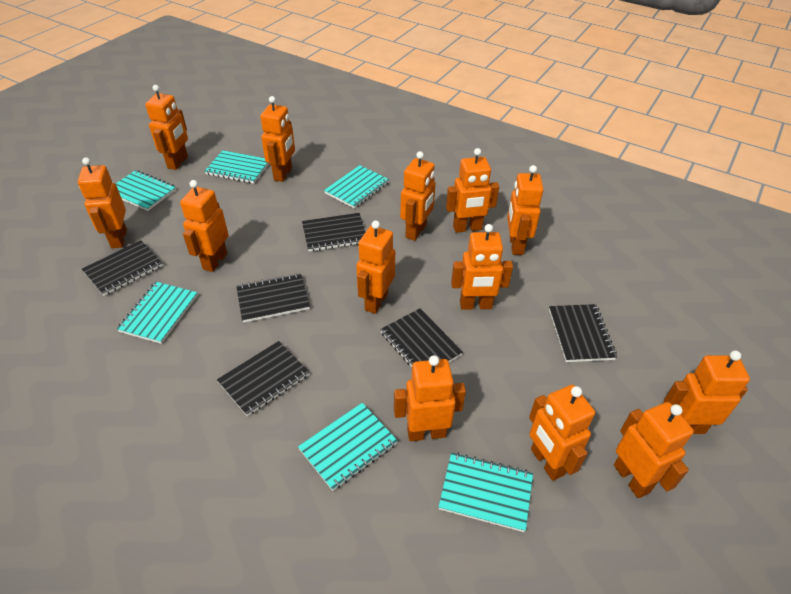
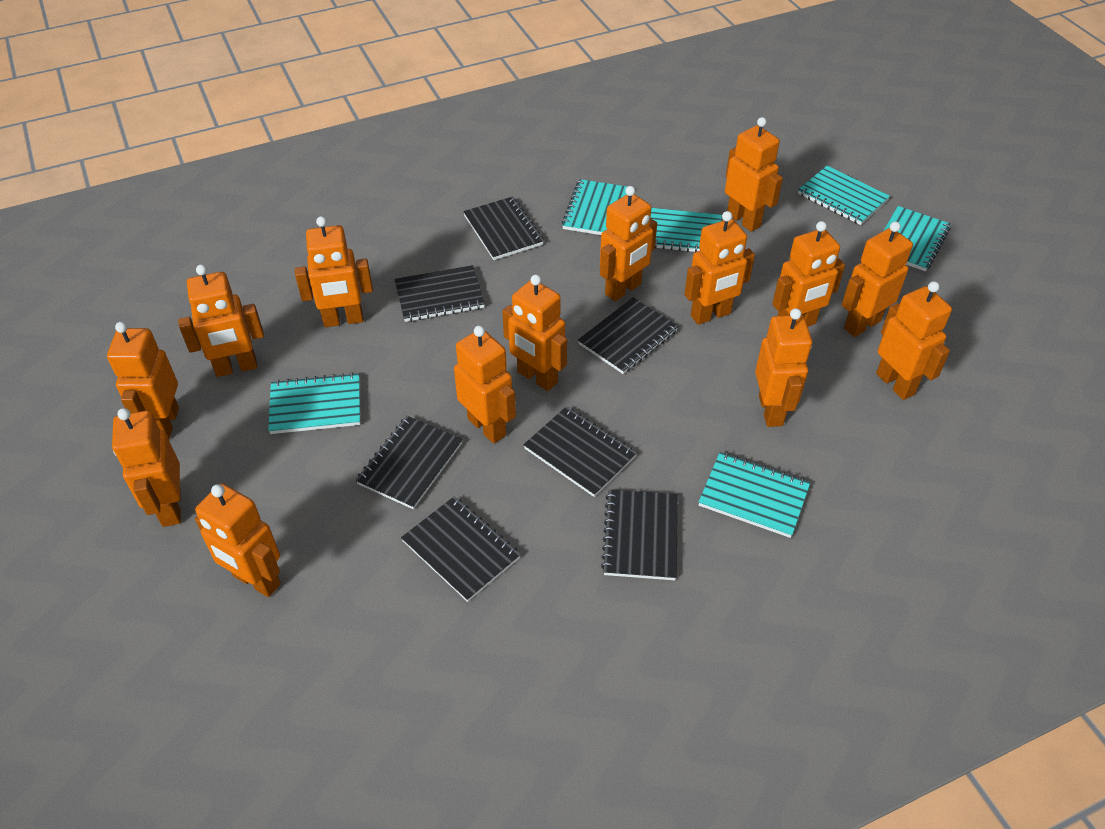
black notebook: [82,240,163,296] [217,341,309,416] [236,273,310,323] [302,213,365,252] [380,308,463,367] [549,304,617,362] = 6 -> [356,416,463,509] [395,265,485,322] [401,496,521,602] [463,197,544,260] [524,406,637,497] [578,297,678,374] [601,489,678,580] = 7
orange robot: [78,157,127,248] [145,85,188,170] [180,180,229,272] [260,96,295,182] [356,220,395,314] [394,355,466,441] [400,151,436,241] [446,148,499,233] [451,224,513,310] [507,165,544,255] [529,385,595,481] [614,402,694,498] [664,350,750,434] = 13 -> [107,322,179,439] [112,408,181,527] [178,264,264,377] [195,483,281,597] [295,216,373,327] [454,325,516,443] [502,274,567,391] [600,186,657,301] [684,211,755,325] [725,117,783,232] [755,308,812,427] [772,221,845,326] [842,221,913,337] [876,281,952,400] = 14

